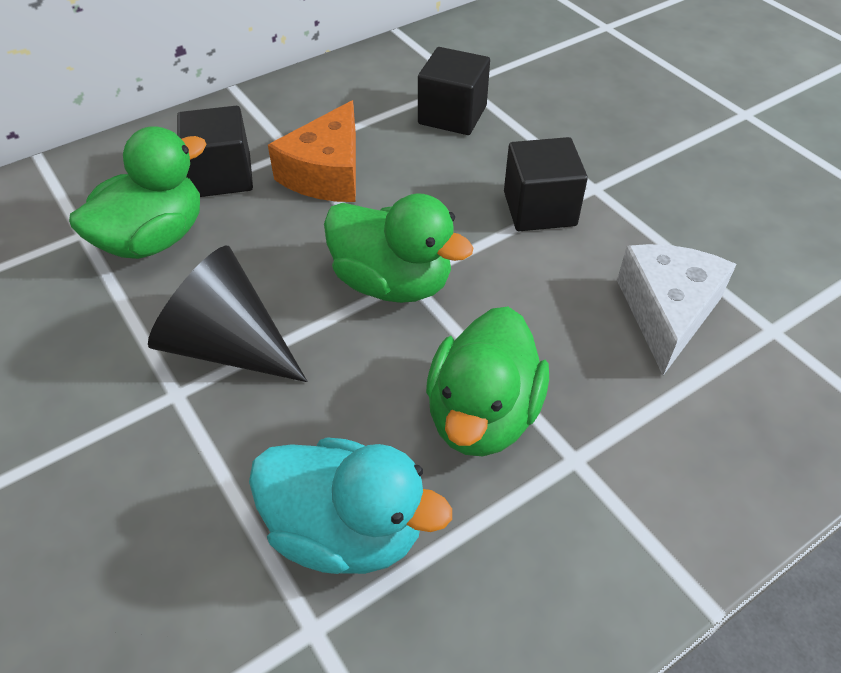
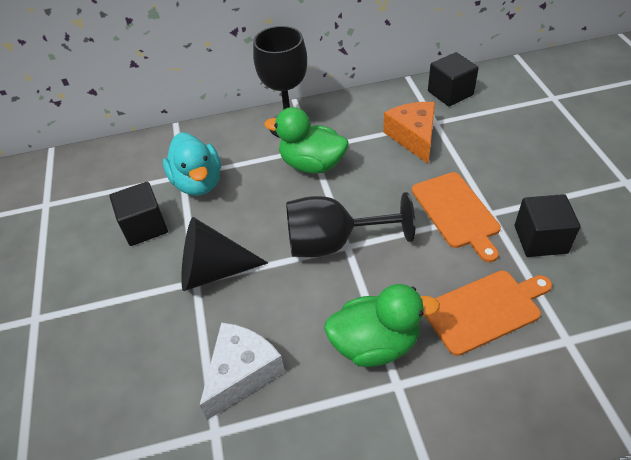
black goblet: none = 0 -> [253,26,307,138] [286,192,415,257] = 2
green duck: [69,126,207,259] [324,194,473,303] [426,307,549,456] = 3 -> [264,107,348,174] [324,284,440,367] = 2
orange cutting board: none = 0 -> [412,172,501,262] [426,270,552,356] = 2

